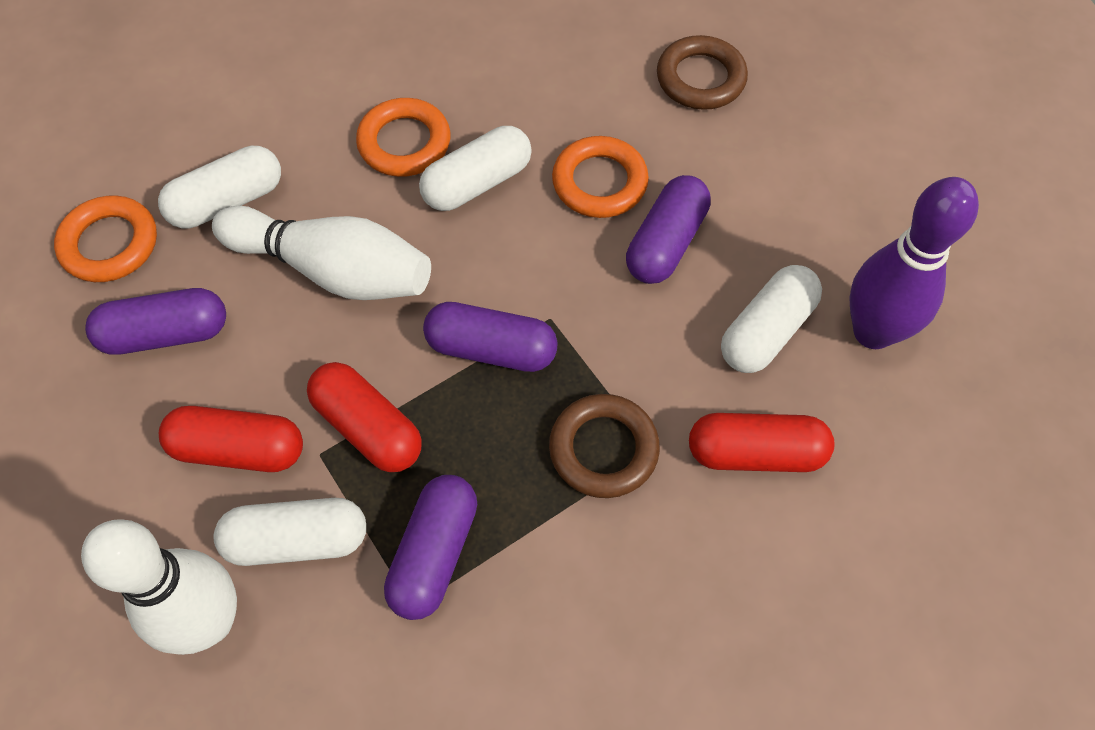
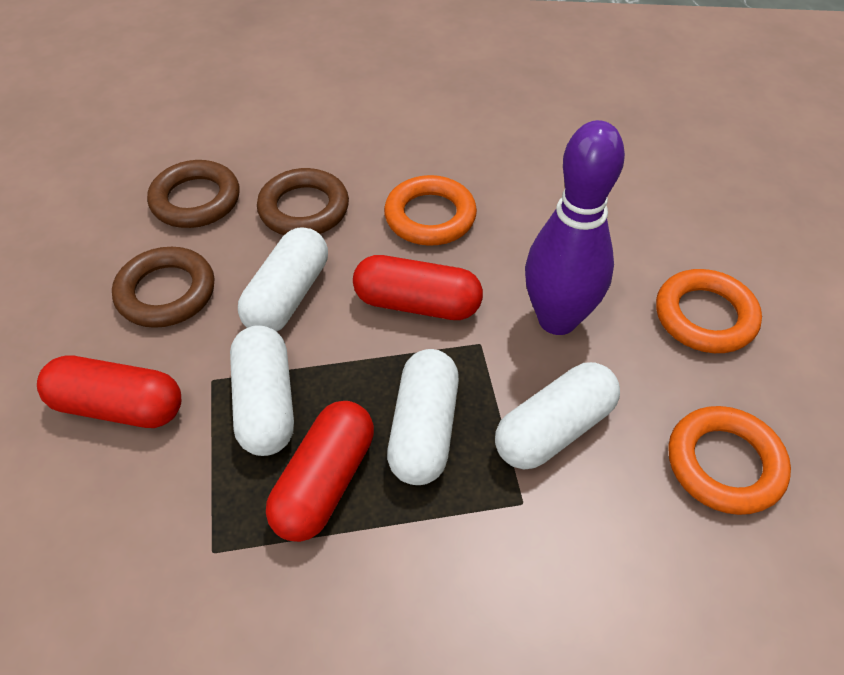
brown ring: [549,394,660,498] [657,35,748,110] = 2 -> [112,247,215,328] [147,160,240,228] [257,168,349,235] = 3
purple capsule: [85,288,226,355] [384,475,477,620] [423,302,558,372] [626,175,711,284] = 4 -> none = 0
white bowling pin: [81,519,237,655] [212,206,431,300] = 2 -> none = 0

